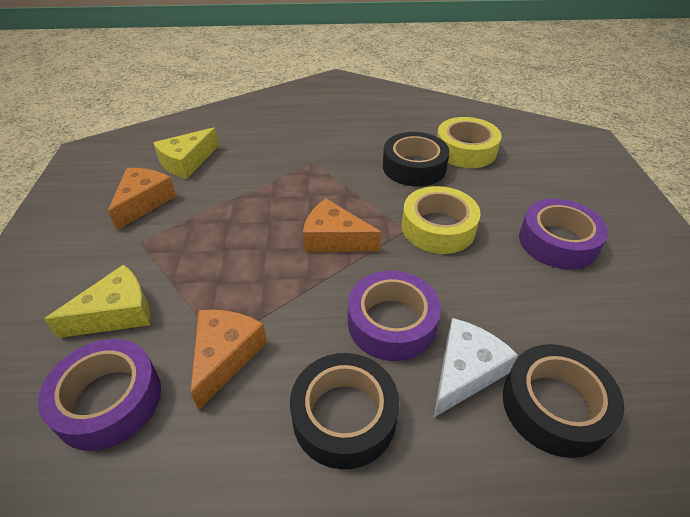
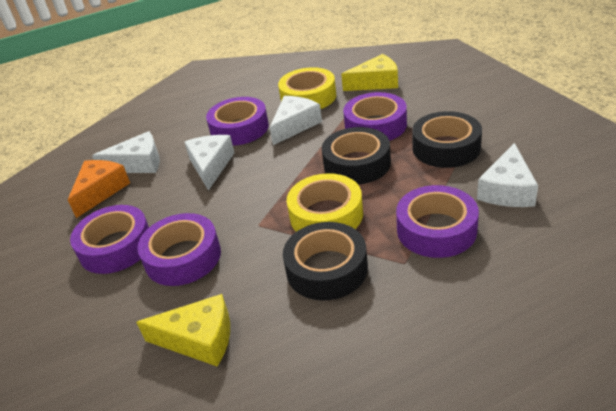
orange cheese: [108,168,176,231] [190,310,267,411] [303,199,381,252] = 3 -> [68,160,130,218] = 1
purple tape: [38,339,161,451] [348,270,441,361] [519,199,608,270] = 3 -> [70,205,149,274] [137,213,221,286] [206,97,269,146] [343,92,407,141] [396,185,479,258] = 5
white cheese: [434,318,518,417] = 1 -> [92,131,160,173] [185,135,234,191] [270,96,322,145] [477,143,538,207] = 4

